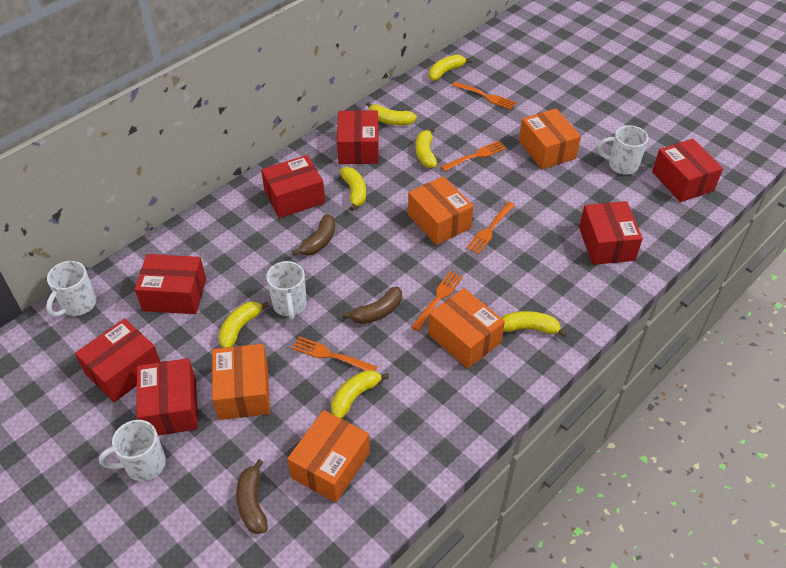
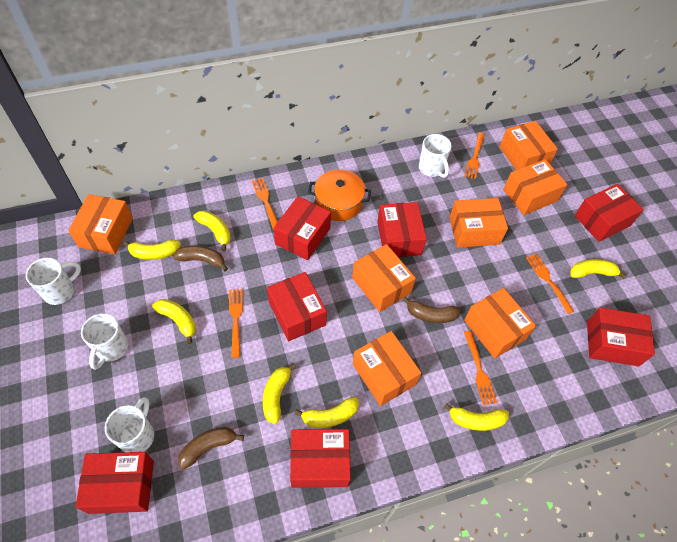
orange box: [212,344,270,420] [287,410,370,503] [408,176,473,245] [428,288,505,369] [519,109,581,169] = 5 -> [68,194,133,254] [352,244,416,312] [353,331,421,406] [449,198,508,248] [464,288,536,359] [499,121,558,170] [503,159,567,215] = 7
orange pot: none = 0 -> [308,170,371,221] = 1

